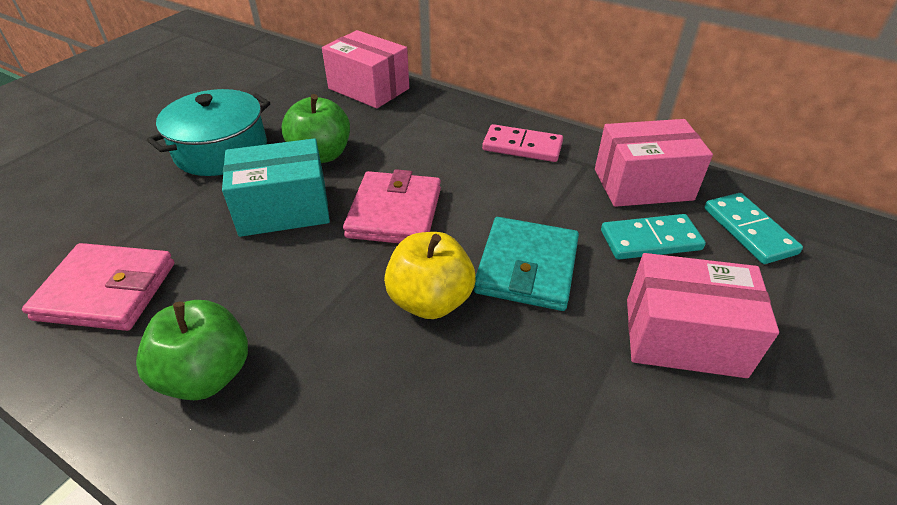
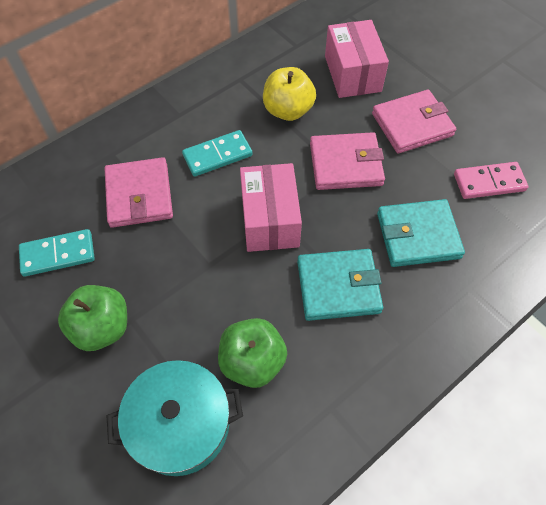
pink box: [322,30,409,108] [595,119,713,207] [627,253,779,378] = 3 -> [240,163,302,252] [325,20,389,98] = 2
pink wallet: [22,243,175,331] [343,169,441,243] = 2 -> [105,157,173,228] [310,132,385,190] [372,90,456,154] = 3
turquoise box: [222,138,330,237] = 1 -> none = 0
turquoise wallet: [474,217,579,311] = 1 -> [297,249,383,321] [377,199,465,267] = 2

